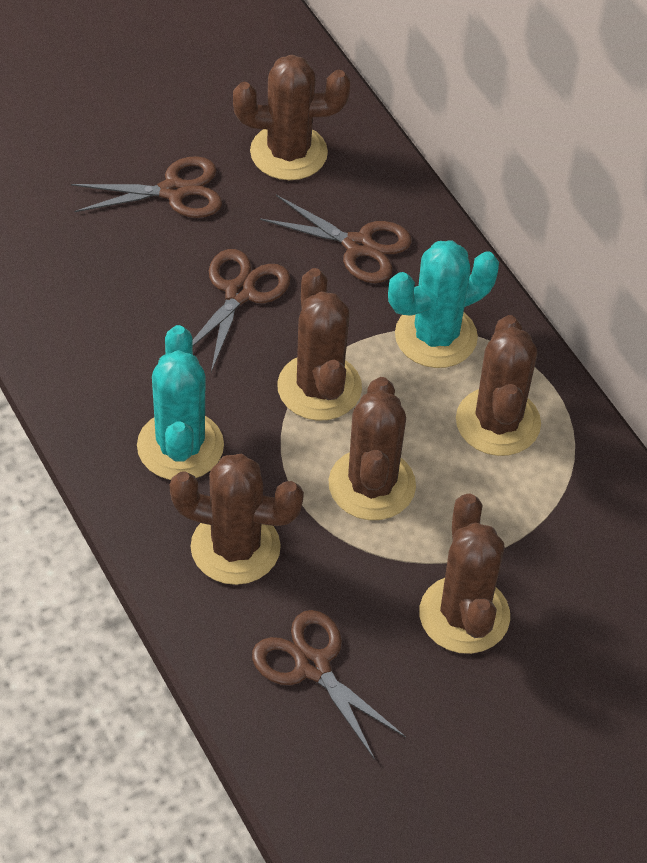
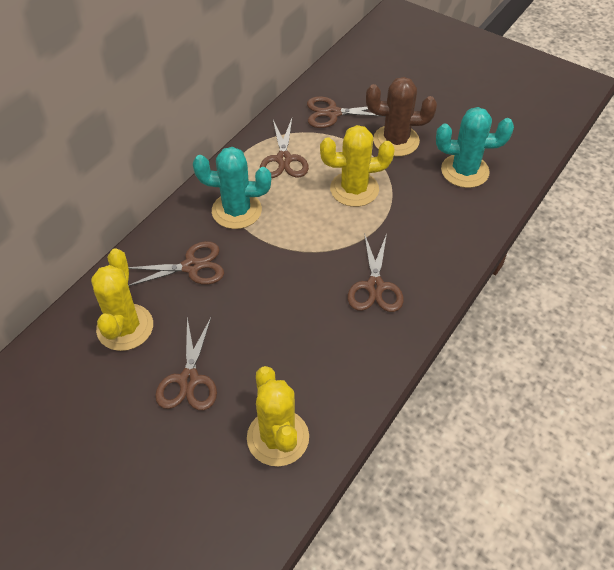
brown cactus: [170,454,304,585] [233,55,350,180] [277,268,362,421] [329,377,416,520] [419,494,510,654] [456,315,541,456] = 6 -> [366,77,437,156] = 1
brown scissors: [71,156,222,218] [192,249,290,372] [252,610,406,760] [260,195,412,283] = 4 -> [128,241,224,286] [155,318,217,410] [260,119,309,178] [307,96,385,128] [348,233,404,312] = 5
yellow cactus: none = 0 -> [91,249,153,351] [247,366,309,466] [320,125,395,207] = 3

